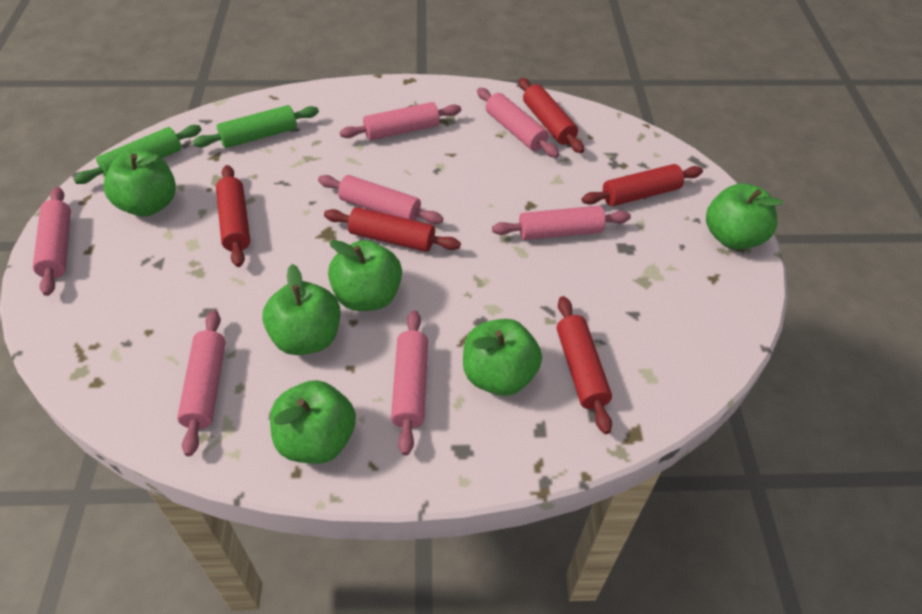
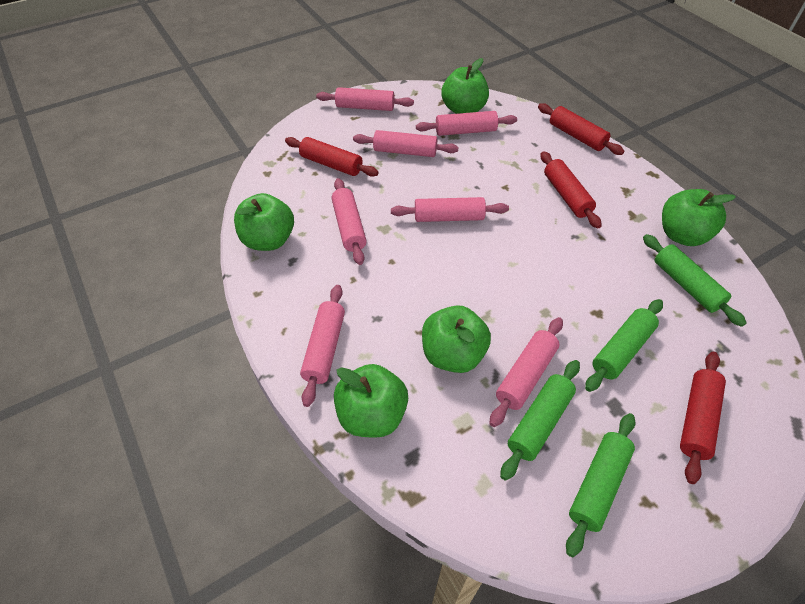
green apple: [104,151,176,216] [262,264,340,355] [270,380,356,464] [328,240,402,311] [463,319,542,396] [706,184,783,250] = 6 -> [234,193,294,251] [334,364,408,438] [422,305,491,373] [441,58,489,114] [662,189,736,246] = 5
green rolling pin: [74,125,202,184] [193,105,319,148] = 2 -> [500,360,580,481] [566,413,636,557] [585,299,663,392] [643,234,747,327] = 4
red rolling pin: [216,165,250,267] [324,207,461,252] [519,78,584,153] [557,296,612,434] [582,164,703,206] = 5 -> [285,137,379,177] [538,103,624,155] [541,151,602,228] [680,352,726,484] = 4

